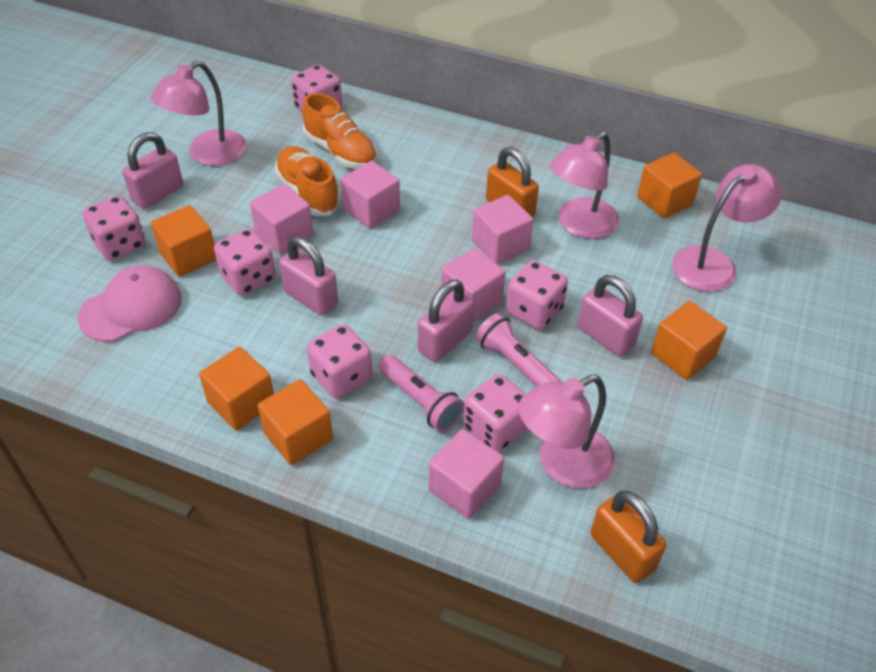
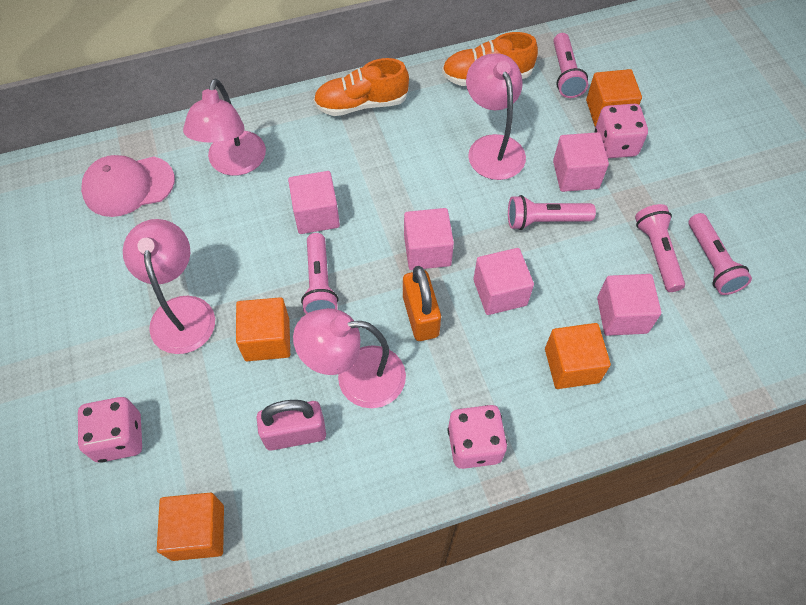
orange cube: [151,205,216,277] [199,347,274,431] [258,379,333,465] [637,152,702,219] [651,301,727,380] = 5 -> [157,493,224,561] [236,297,290,361] [545,323,611,389] [586,69,642,127] = 4
orange padlock: [486,147,539,217] [591,491,666,583] = 2 -> [403,266,441,341] = 1
pink dice: [83,196,145,261] [214,228,276,296] [291,64,342,111] [307,324,372,398] [463,374,528,452] [506,260,568,329] = 6 -> [78,397,142,463] [448,405,507,469] [595,104,648,158] = 3
pink flashlight: [379,355,465,432] [475,313,561,387] = 2 -> [301,233,338,314] [508,195,596,230] [553,33,588,98] [635,204,685,292] [688,213,752,295] = 5
pink padlock: [122,132,183,209] [279,236,338,316] [418,279,474,362] [577,275,643,357] = 4 -> [256,400,326,450] = 1

